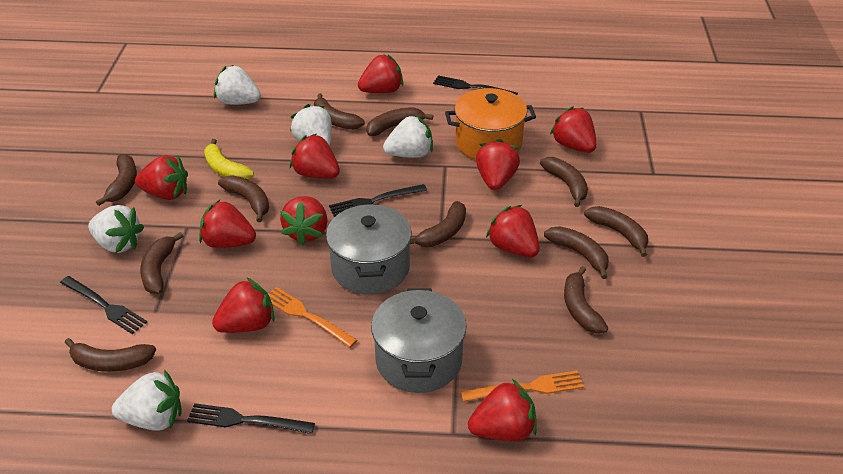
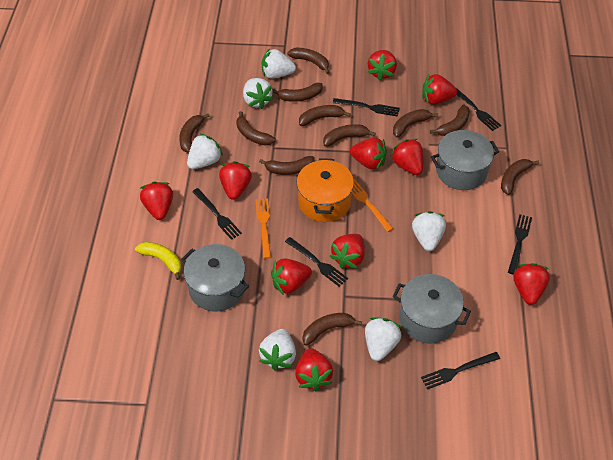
black fork: [60,276,147,334] [187,403,315,434] [329,184,427,217] [433,75,518,95] = 4 -> [192,188,242,240] [285,237,348,287] [333,98,400,117] [421,352,500,390] [455,87,501,131] [508,214,532,275] = 6
grey pot: [326,204,412,295] [371,288,467,393] = 2 -> [181,244,249,312] [393,274,471,343] [431,130,499,190] = 3
white strawberry: [88,205,144,253] [112,370,181,431] [214,65,261,105] [290,104,332,146] [383,115,433,158] = 5 -> [187,133,223,169] [243,78,273,109] [259,329,296,371] [262,48,296,79] [365,317,402,361] [412,211,446,251] = 6

